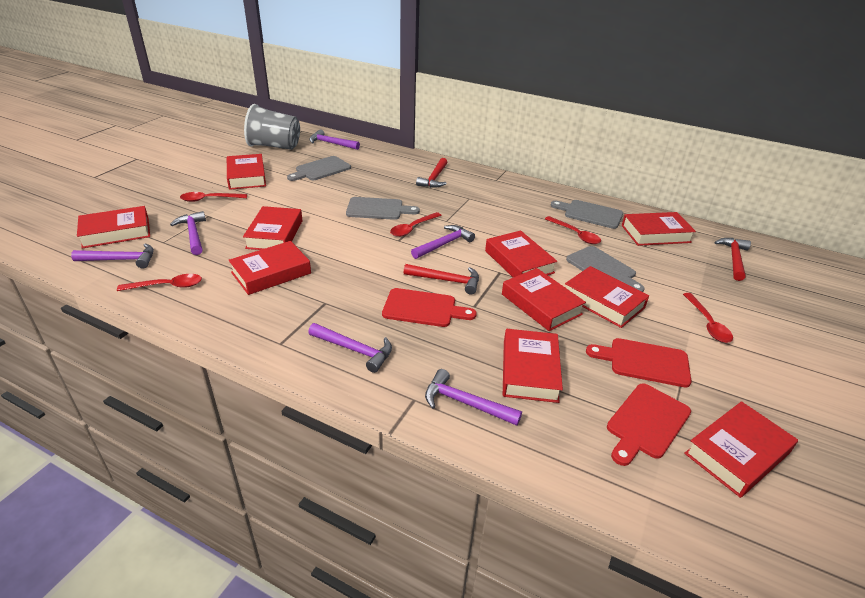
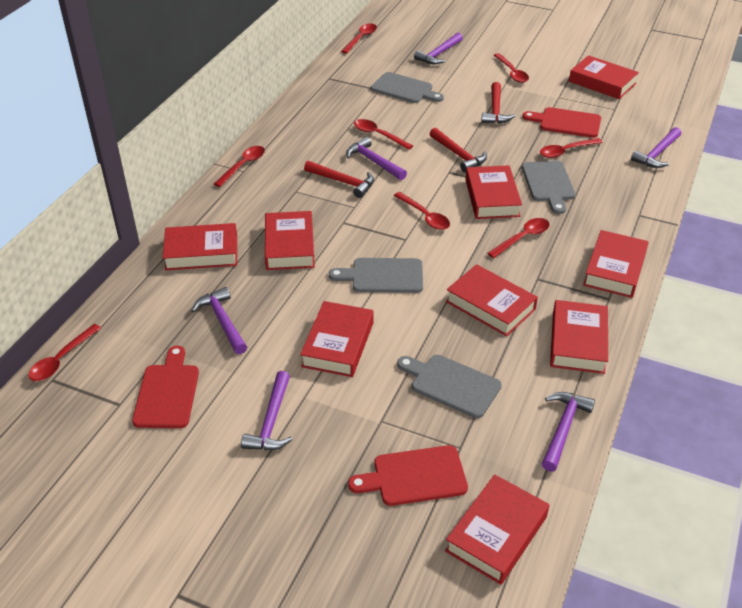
grey cup: [244,104,300,150] = 1 -> none = 0
red book: [77,206,150,248] [227,154,266,190] [228,241,311,295] [243,206,303,250] [485,230,557,277] [502,268,586,331] [503,329,563,403] [565,266,649,328] [622,212,696,246] [684,401,798,498] = 10 -> [163,223,237,270] [265,211,315,270] [300,301,374,377] [445,474,549,585] [446,264,538,336] [465,165,522,219] [550,300,608,374] [569,55,639,99] [583,230,648,298] = 9
red spoon: [117,274,202,291] [180,192,247,202] [390,212,442,237] [545,216,601,244] [683,293,733,343] = 5 -> [28,324,101,381] [214,146,265,187] [341,23,377,54] [354,119,413,150] [394,192,450,230] [487,218,550,258] [494,53,529,83] [540,138,603,158] = 8

